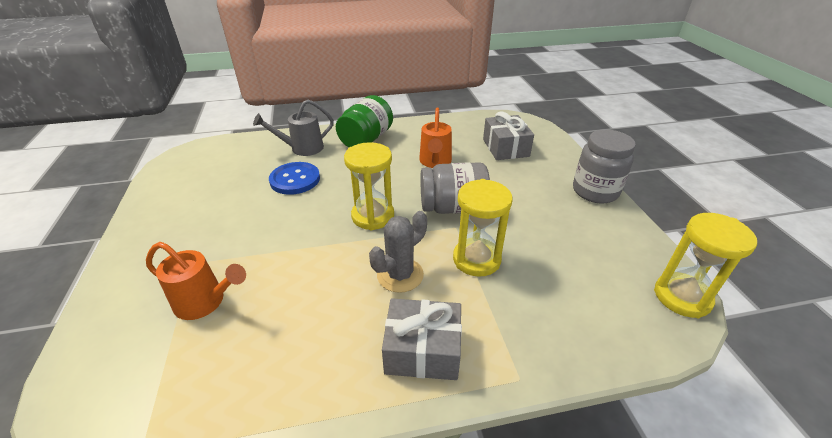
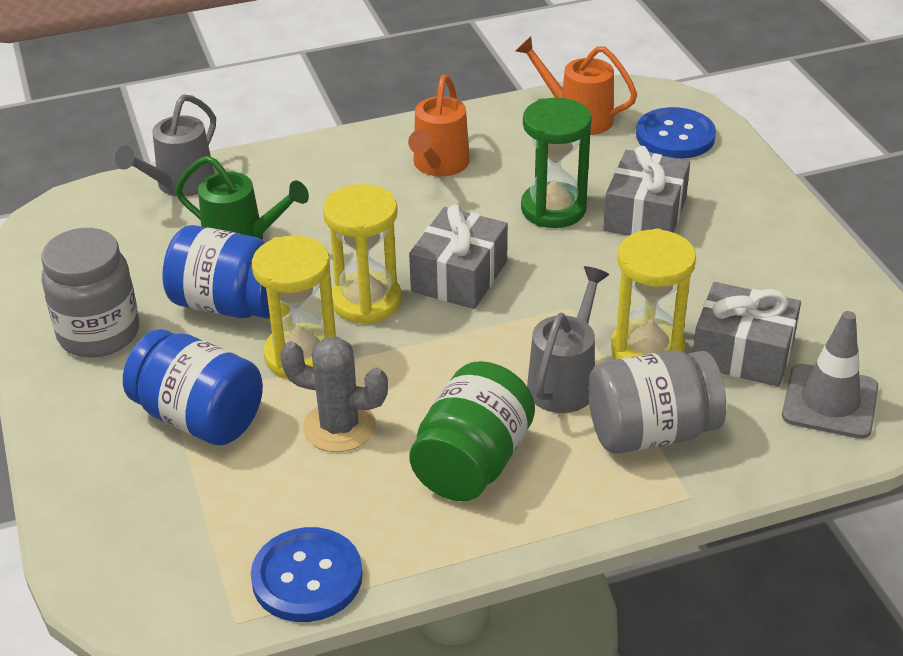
blue button: [269,162,320,195] = 1 -> [251,527,362,622] [636,107,716,159] = 2
blue jar: none = 0 -> [123,329,263,445] [162,225,270,319] = 2
green hourglass: none = 0 -> [521,98,592,228] = 1
green watering can: none = 0 -> [175,156,309,240] = 1
grey gift: [382,298,462,380] [483,111,534,160] = 2 -> [409,205,508,309] [603,146,690,236] [693,282,801,387] = 3
grey traffic cone: none = 0 -> [782,311,878,439] = 1
grey watering can: [253,100,334,156] = 1 -> [115,94,216,197] [527,266,609,413] = 2

